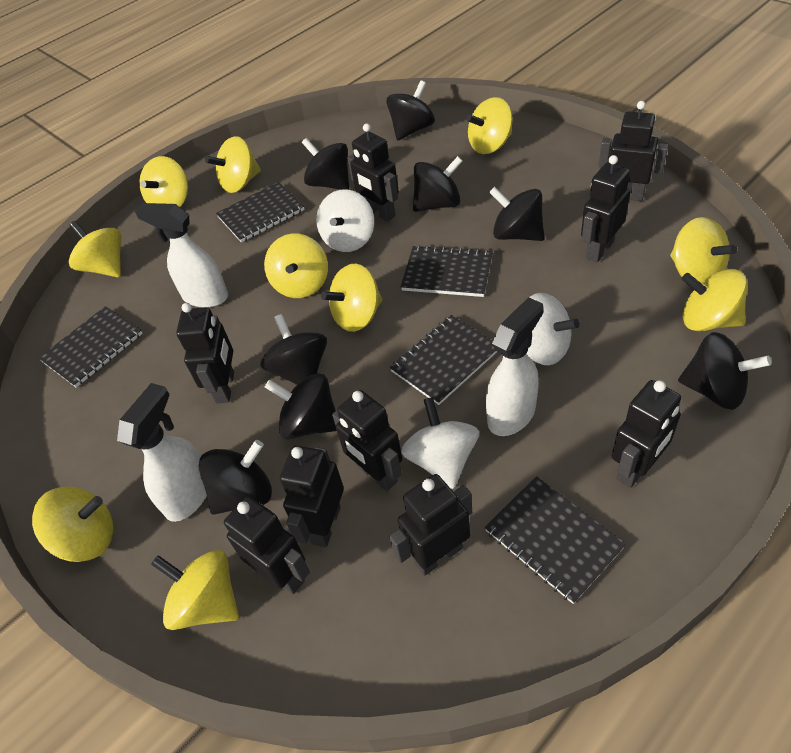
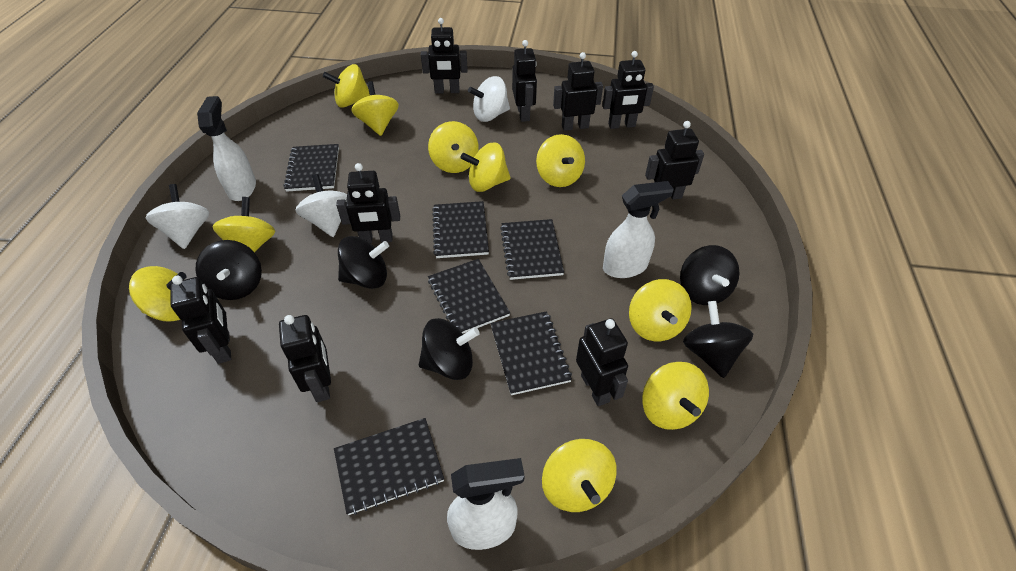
black notebook: [39,306,143,388] [216,182,305,242] [390,315,498,405] [401,245,493,297] [485,476,626,604] = 5 -> [284,144,339,192] [334,418,444,515] [428,259,510,333] [432,201,489,258] [490,311,572,395] [500,219,564,280] = 6
black spinning top: [198,440,272,515] [260,314,327,385] [265,373,337,439] [302,138,349,190] [386,80,435,140] [413,156,463,212] [489,187,545,241] [678,332,771,410] = 8 -> [195,240,262,300] [338,236,389,289] [419,318,480,380] [680,245,739,305] [683,301,753,378] = 5

